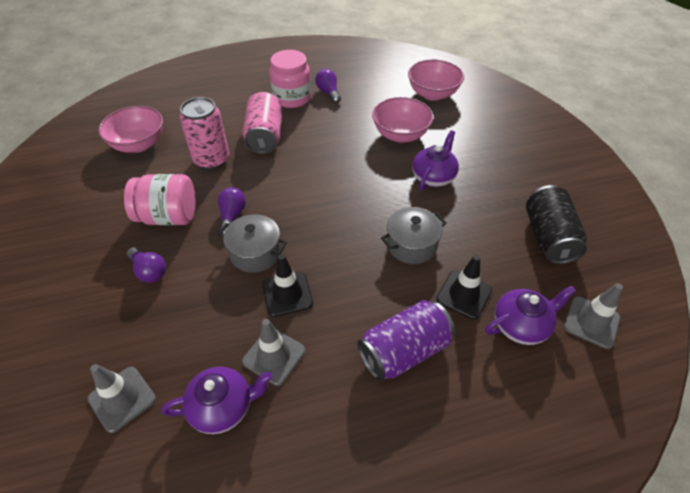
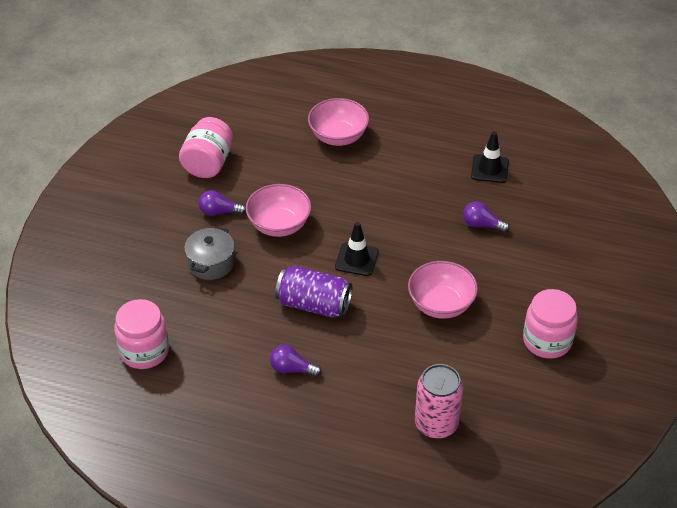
black can: [526,185,587,264] = 1 -> none = 0
grey pot: [218,214,287,273] [381,207,447,264] = 2 -> [184,226,235,280] = 1
grey traffic cone: [87,364,156,433] [242,319,305,386] [564,283,623,349] = 3 -> none = 0
pink can: [180,97,229,170] [243,92,282,154] = 2 -> [415,364,463,439] = 1
pink jar: [124,174,195,225] [269,50,311,108] = 2 -> [114,299,169,369] [179,117,233,178] [523,289,578,358] = 3
purple teapot: [161,367,272,434] [412,130,459,191] [485,286,576,345] = 3 -> none = 0

